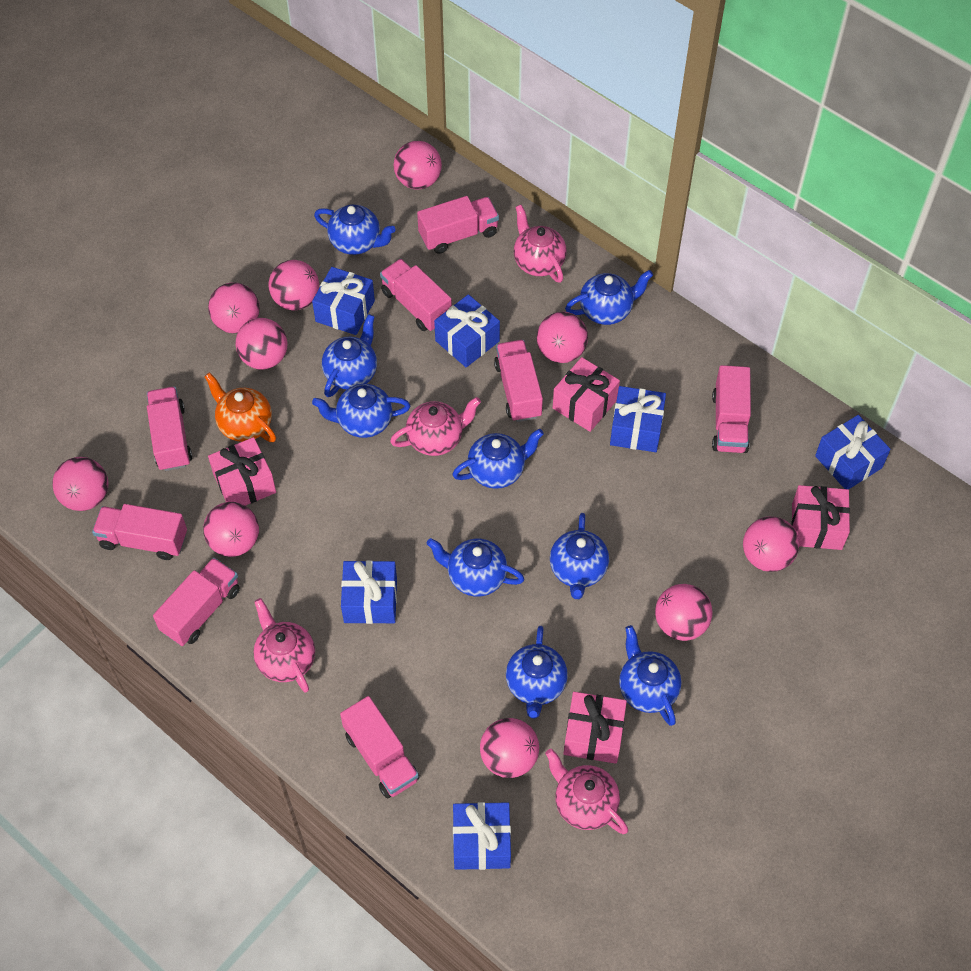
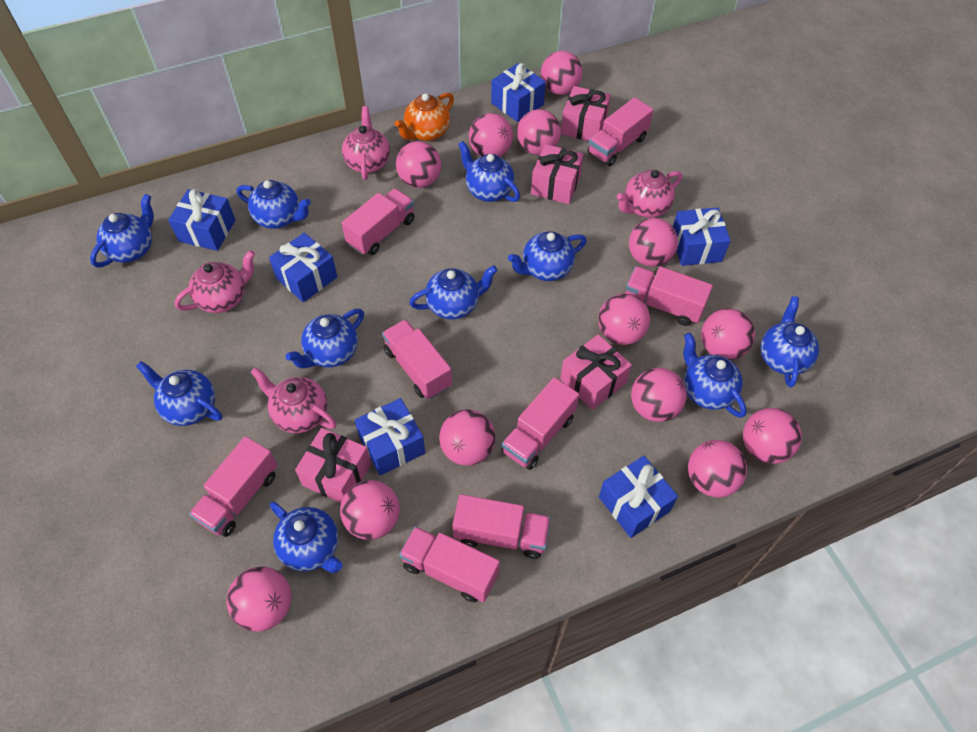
blue teapot: [312,384,410,438] [314,204,396,255] [322,314,377,397] [427,538,524,597] [452,429,544,489] [506,626,568,718] [550,513,609,599] [565,270,653,325] [619,625,682,726] = 9 -> [90,194,154,268] [136,361,222,426] [237,180,311,229] [270,502,343,573] [285,309,364,368] [409,265,498,319] [458,141,520,202] [508,231,587,281] [683,333,747,418] [761,296,819,388] = 10
pink ball: [52,457,108,511] [203,502,259,557] [208,282,260,333] [236,318,287,369] [269,260,319,311] [394,141,442,190] [480,718,539,778] [537,312,588,363] [655,584,713,641] [743,516,799,572] = 10 -> [227,567,292,632] [340,480,400,540] [396,141,441,188] [439,409,495,466] [469,113,513,157] [517,109,561,155] [541,51,582,95] [598,294,650,345] [629,218,678,267] [631,368,687,422] [688,440,747,498] [701,309,755,360] [743,408,802,464] = 13

